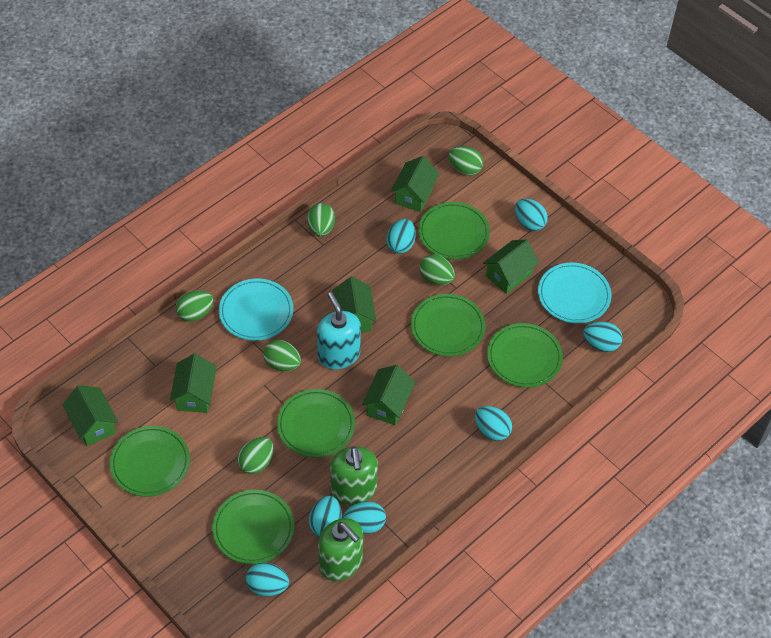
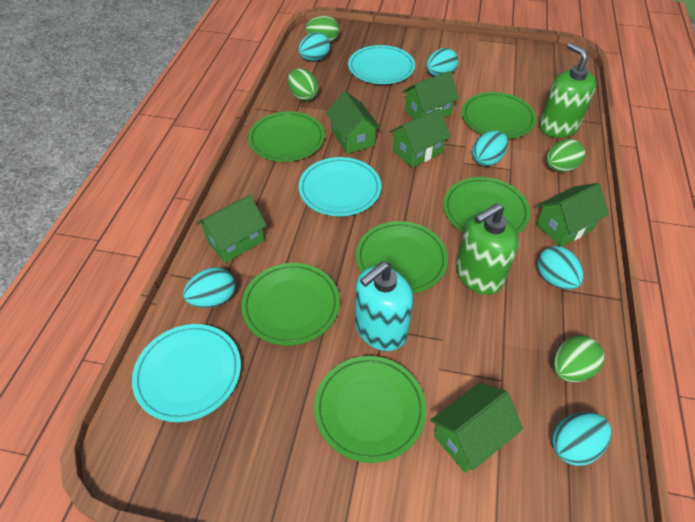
green egg: [176,290,214,322] [237,437,274,474] [263,340,301,371] [307,203,335,237] [419,254,455,285] [448,146,483,175] = 6 -> [288,69,319,101] [306,16,339,42] [546,139,585,172] [553,336,604,382] = 4
turquoise egg: [246,562,289,596] [309,496,342,537] [343,501,386,534] [386,219,416,254] [475,406,512,441] [515,199,548,231] [583,322,623,352] = 7 -> [183,267,235,308] [298,33,330,61] [426,48,458,76] [472,131,508,166] [537,246,584,290] [552,412,611,466] = 6
turquoise plate: [219,278,293,341] [538,263,611,323] = 2 -> [132,324,241,422] [298,157,381,216] [348,45,415,84] = 3

